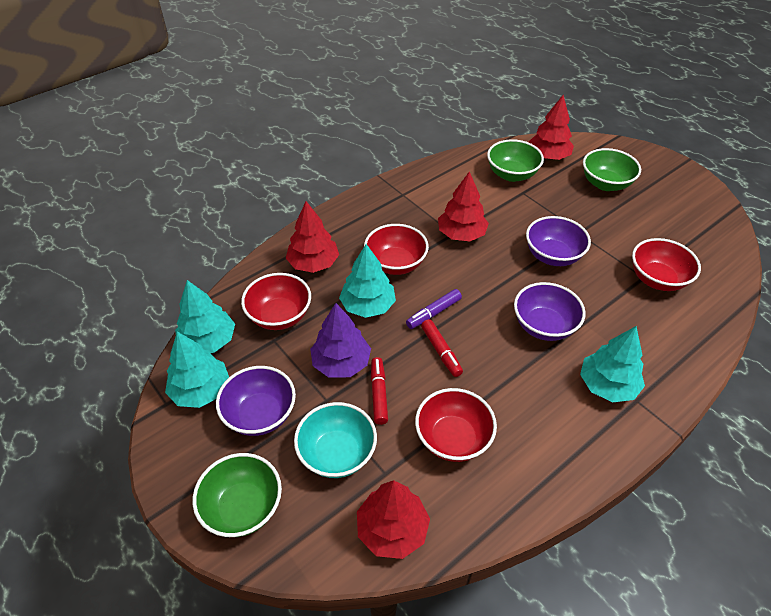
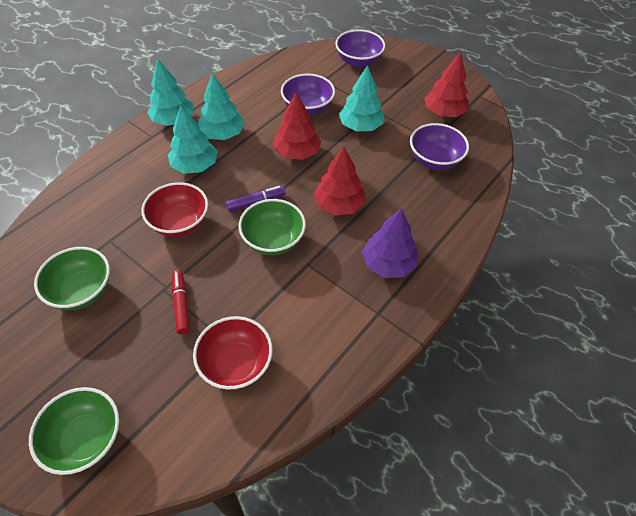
red bowl: [241,273,311,330] [364,224,429,275] [415,388,497,462] [632,238,701,291] = 4 -> [141,182,208,237] [193,316,273,390] = 2
red marker: [371,357,388,425] [421,319,463,377] = 2 -> [172,271,190,334] = 1
red tree: [286,201,339,273] [357,480,430,559] [438,171,489,241] [528,95,574,160] = 4 -> [274,92,321,160] [313,146,365,216] [424,52,469,117] = 3
turquoise bowl: [294,402,377,478] = 1 -> none = 0

